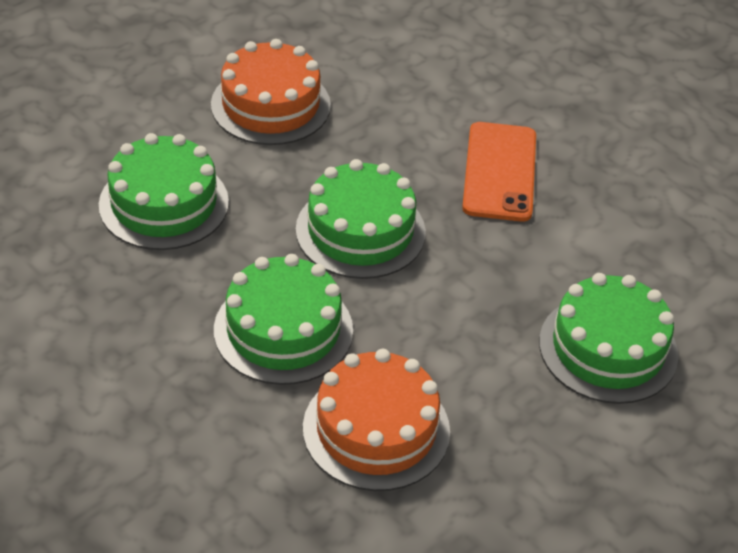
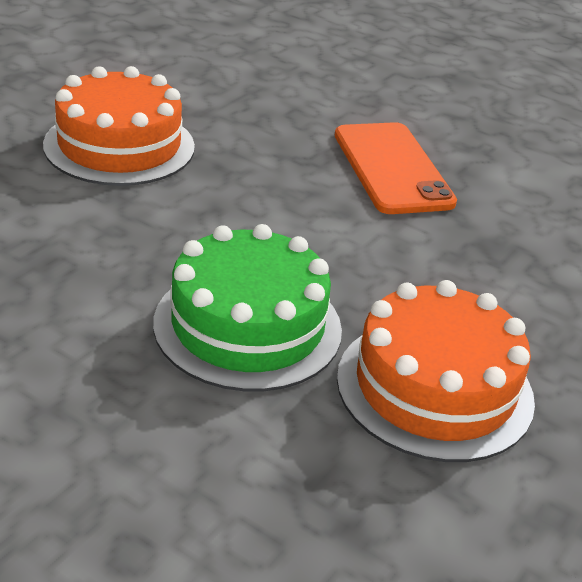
green cake: [99,133,229,250] [214,254,353,385] [296,159,426,279] [539,273,678,404] = 4 -> [153,224,342,391] = 1

